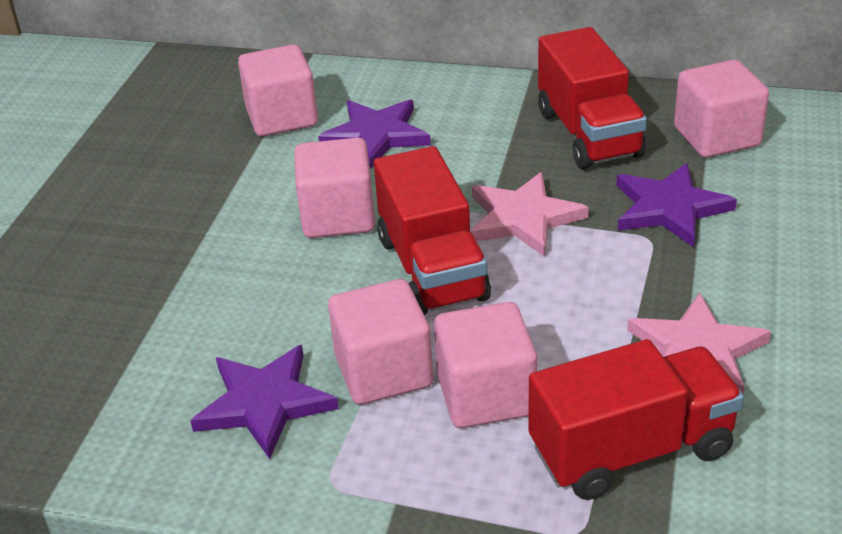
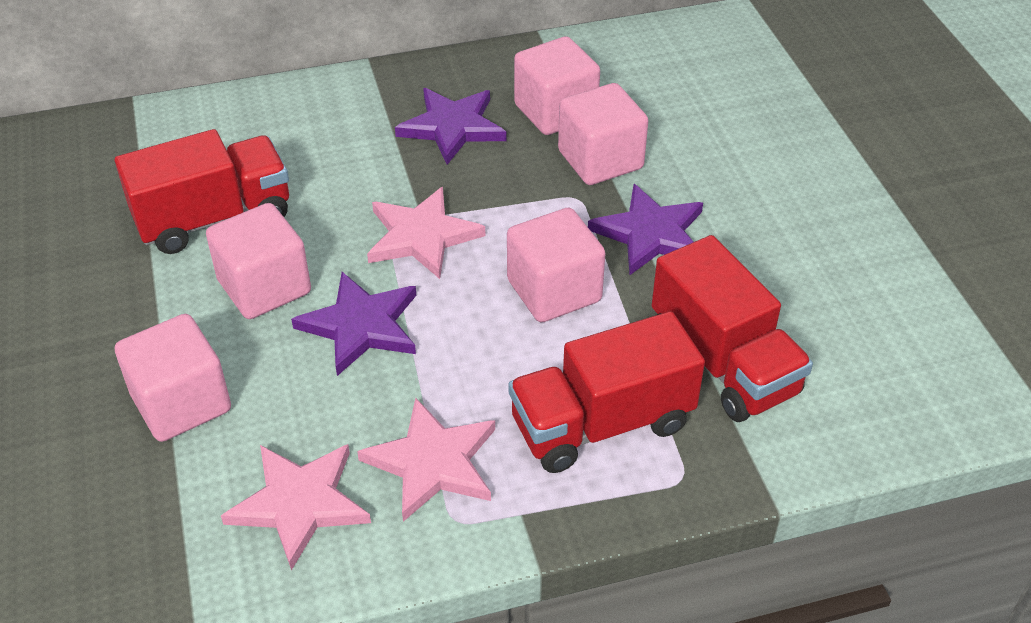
pink star: [470,172,589,257] [627,292,771,395] = 2 -> [221,444,371,571] [357,398,495,522] [367,187,486,279] = 3

